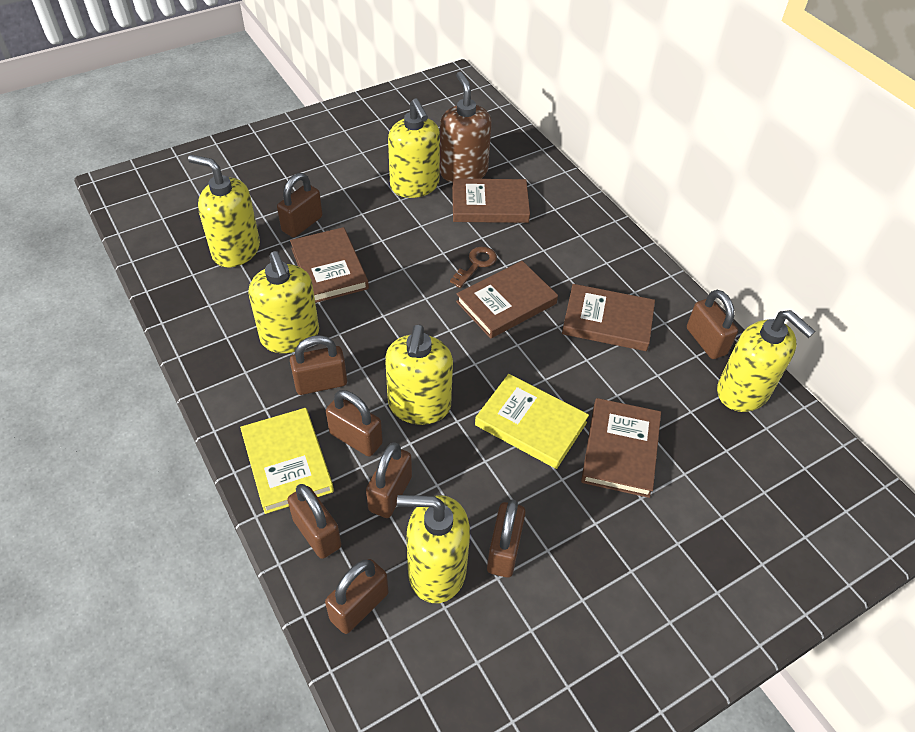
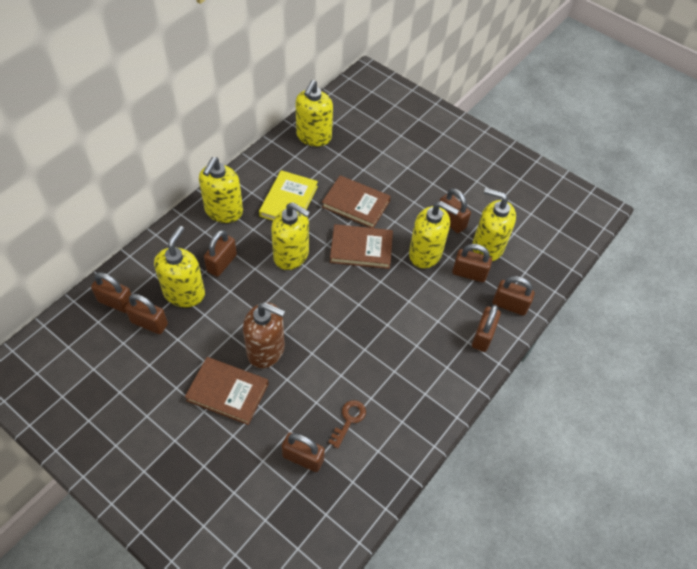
brown book: [290,227,369,303] [452,178,530,223] [456,261,558,339] [562,284,655,351] [581,398,661,498] = 5 -> [185,357,269,425] [322,175,391,228] [330,224,393,269] = 3
yellow book: [240,408,334,514] [475,374,589,469] = 2 -> [259,170,318,221] = 1

